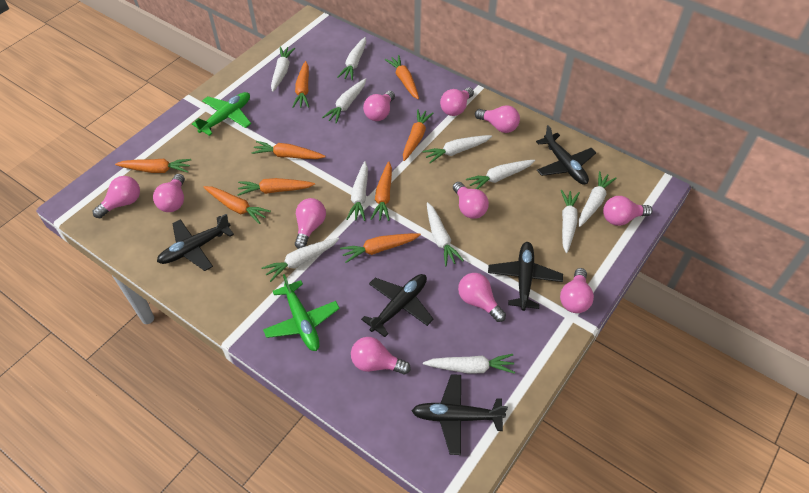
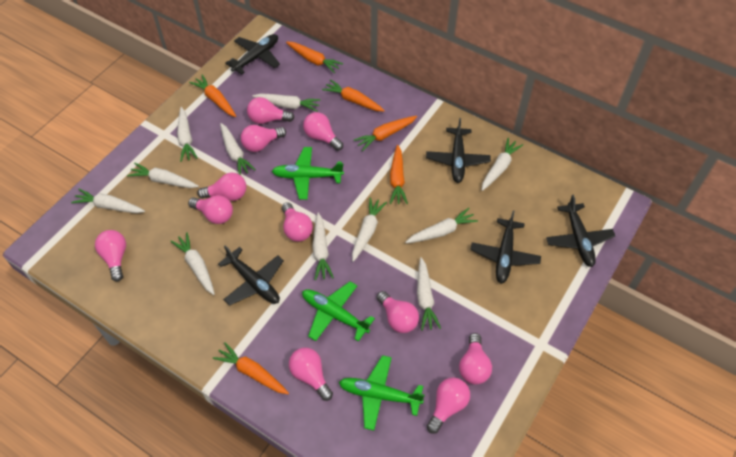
green plane: [192,92,251,136] [263,274,340,351] = 2 -> [272,147,344,200] [302,281,375,341] [339,355,425,431] = 3
orange carrot: [115,159,191,173] [203,186,271,224] [237,178,315,196] [251,141,326,159] [292,61,309,108] [340,233,421,263] [371,161,392,221] [384,55,419,99] [403,109,433,161] = 9 -> [189,75,236,117] [213,342,289,394] [286,42,343,73] [322,79,385,111] [354,116,417,151] [390,145,408,204] = 6

